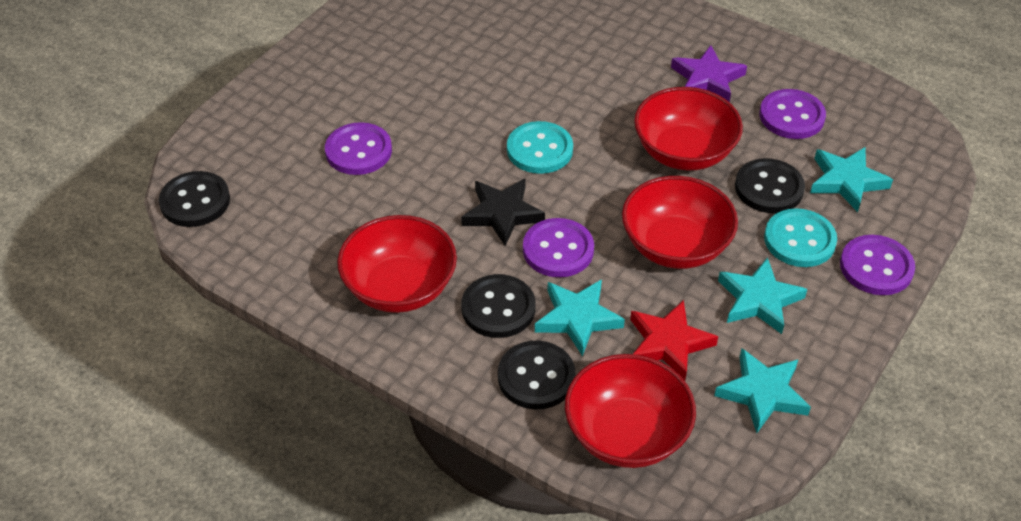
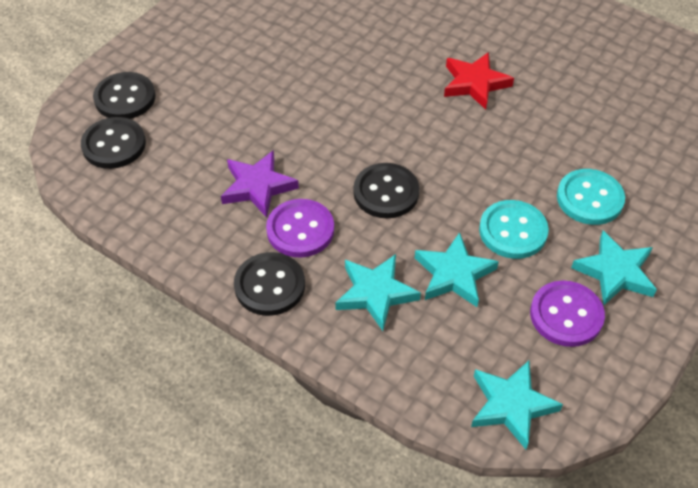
black star: [461,178,545,246] = 1 -> none = 0
purple button: [325,122,392,175] [523,218,594,277] [760,89,826,139] [840,235,915,295] = 4 -> [266,199,334,258] [530,281,605,347] = 2
red bowl: [337,215,457,313] [565,354,696,468] [622,176,738,269] [634,87,743,170] = 4 -> none = 0

